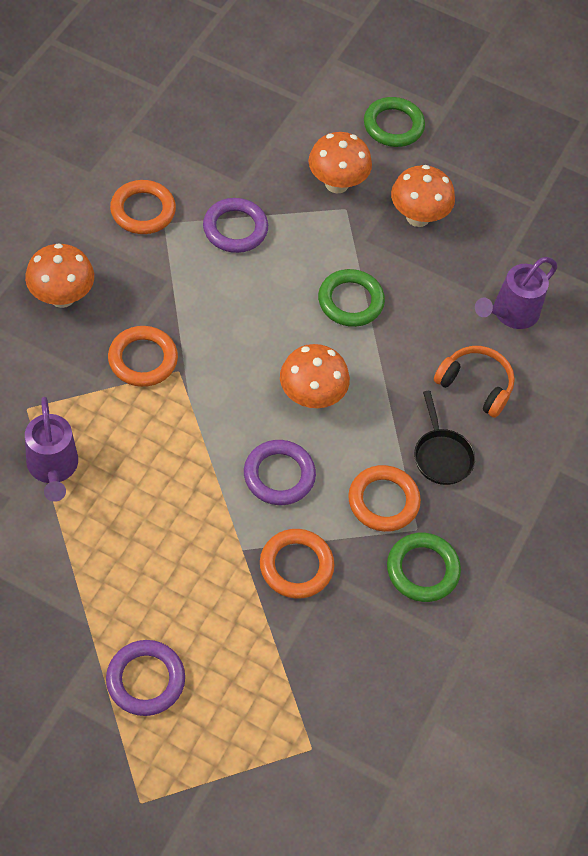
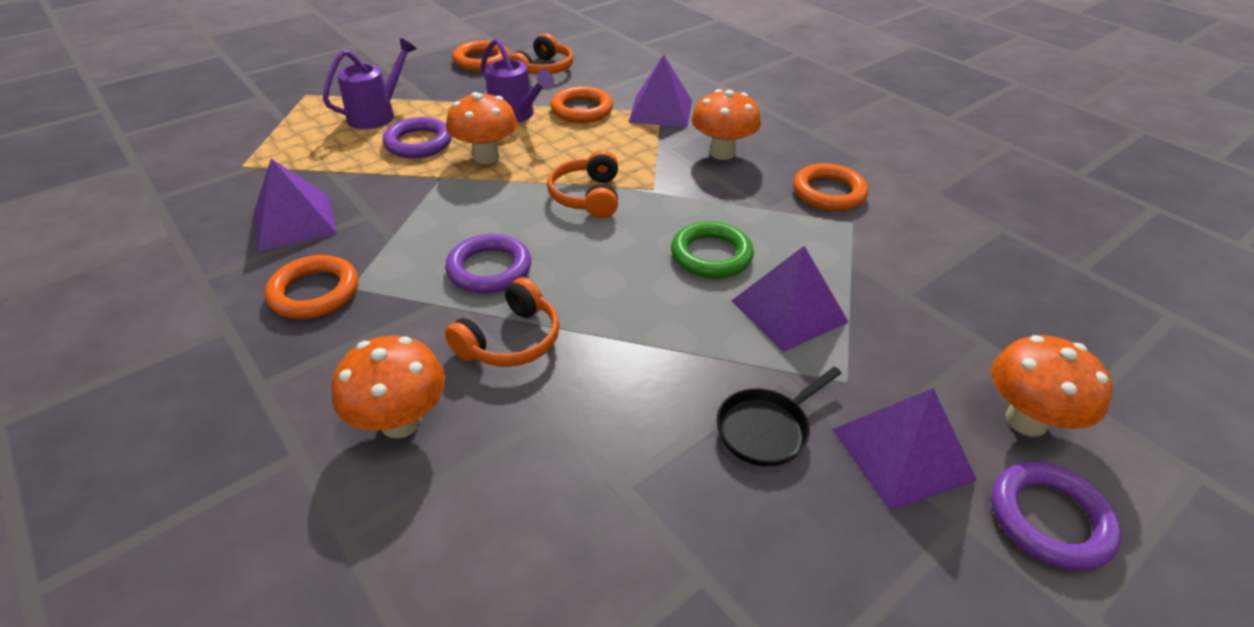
green ring: [318,269,385,327] [364,97,425,147] [387,533,461,602] = 3 -> [671,221,754,278] = 1
orange headphones: [434,346,515,418] = 1 -> [445,277,560,367] [509,33,574,75] [547,150,618,219] = 3
purple pyramid: none = 0 -> [254,159,337,251] [628,55,692,127] [732,246,848,352] [832,388,977,511] = 4

